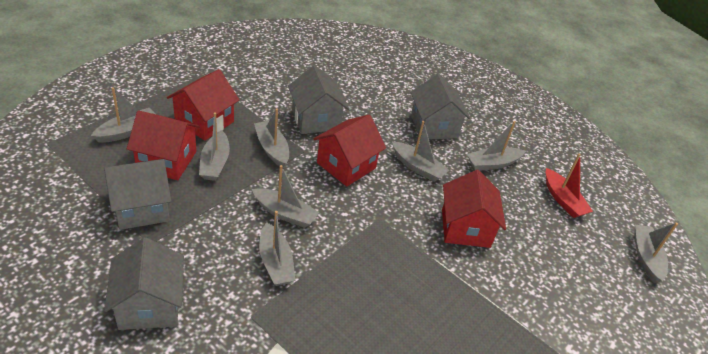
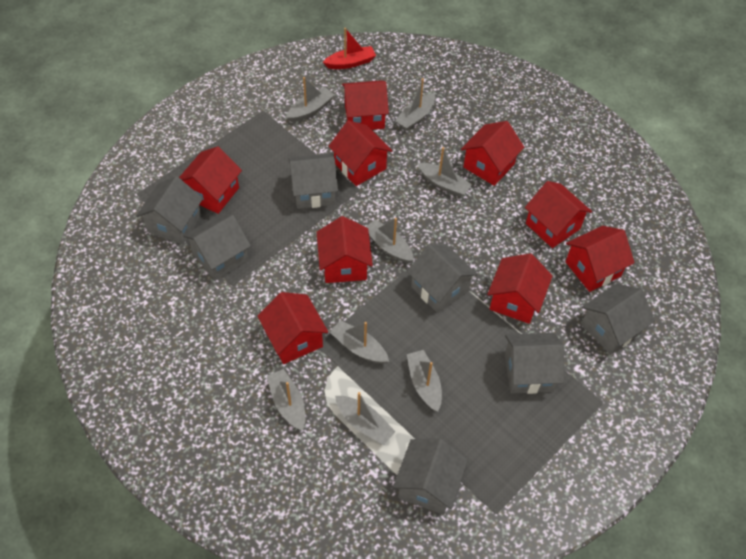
grey house: [104,159,171,230] [104,237,184,330] [288,65,349,134] [410,74,470,139] = 4 -> [136,176,203,245] [183,213,251,281] [288,153,338,209] [393,439,468,515] [407,244,478,313] [505,333,564,394] [581,284,655,355] = 7
red house: [127,111,200,180] [167,69,239,141] [313,115,386,186] [442,170,506,248] = 4 -> [179,146,242,214] [257,292,328,364] [317,216,373,283] [328,121,393,186] [342,80,389,130] [461,121,524,186] [487,253,552,324] [525,181,592,248] [565,226,634,292] = 9

